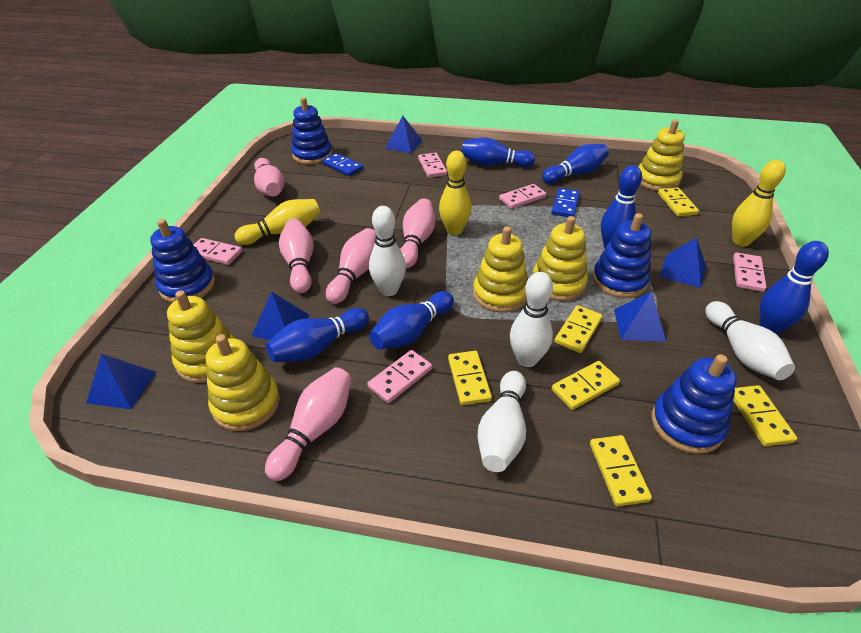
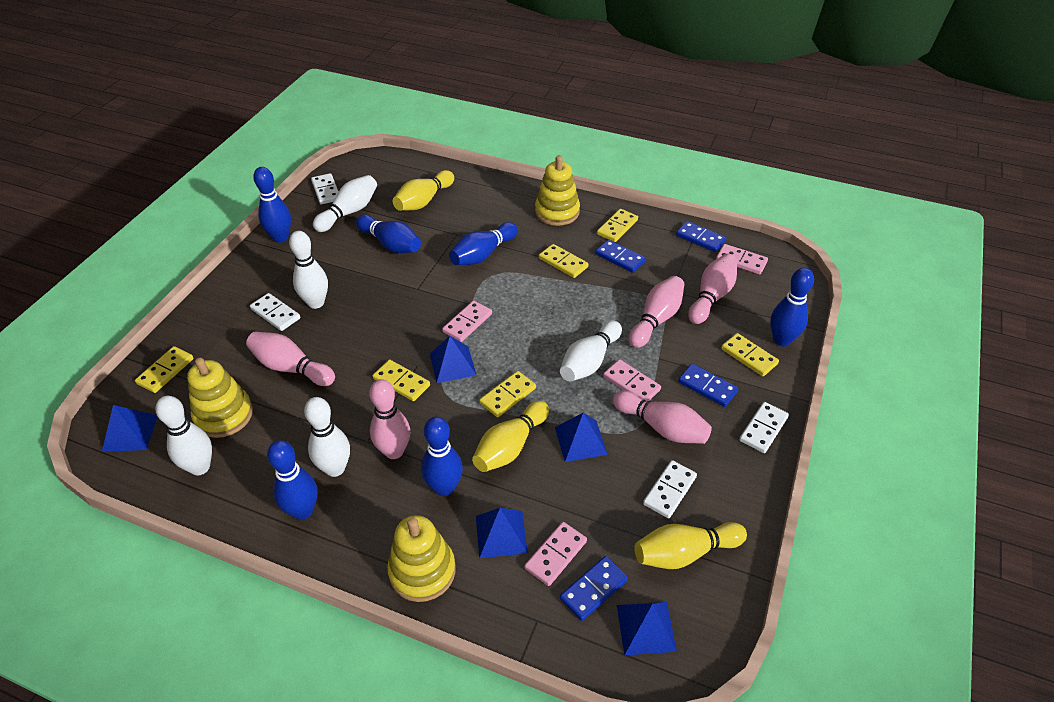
blue domino: [322,153,363,176] [551,188,580,217] = 2 -> [560,556,628,621] [595,239,646,273] [676,221,726,252] [678,364,738,407] = 4
blue stacking toy: [150,219,215,303] [291,97,333,165] [593,213,651,298] [651,354,737,454] = 4 -> none = 0
pink domino: [193,238,242,265] [367,350,432,403] [418,152,447,178] [499,184,546,209] [733,252,766,292] = 5 -> [442,300,492,342] [524,522,587,586] [603,359,661,402] [716,244,768,274] = 4
white bowling pin: [369,206,406,296] [478,371,526,472] [510,272,553,367] [706,301,795,380] = 4 -> [155,396,212,475] [289,231,328,309] [304,397,350,477] [313,175,377,232] [560,321,622,381] = 5
white domino: none = 0 -> [250,293,300,331] [311,173,339,205] [643,460,697,518] [739,402,789,453] = 4
yellow stacking toy: [167,290,235,383] [206,334,280,431] [473,226,528,313] [533,216,588,301] [639,120,685,191] = 5 -> [187,358,253,438] [387,515,456,602] [535,155,580,226] = 3

